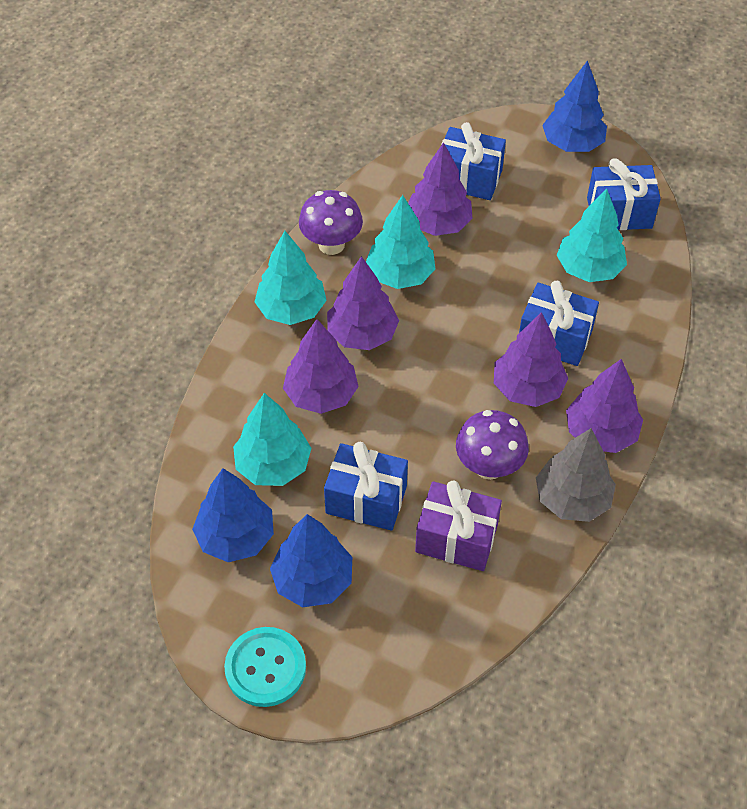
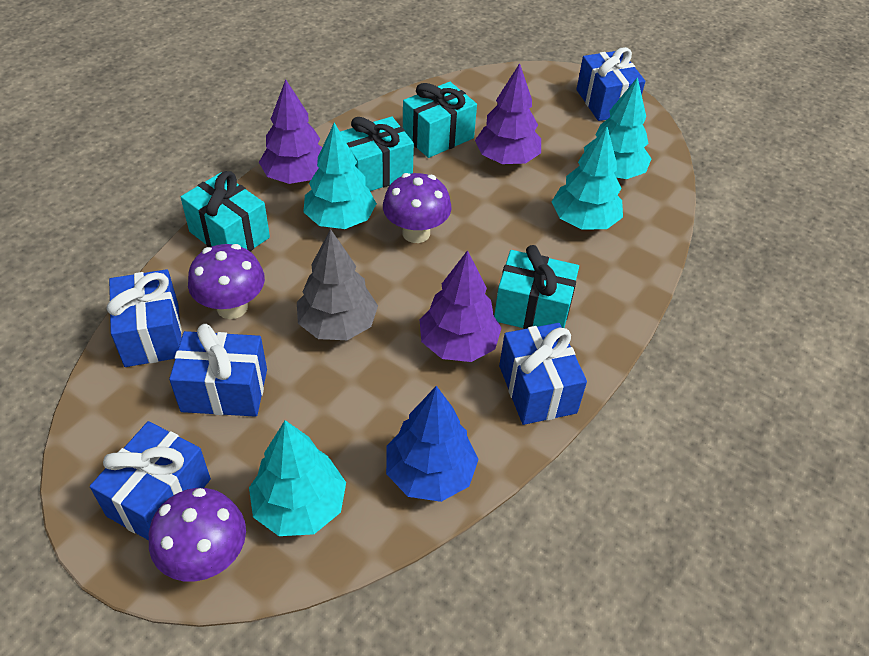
blue gift: [324,442,408,531] [442,122,506,200] [519,281,599,366] [587,158,661,230] = 4 -> [90,421,211,540] [107,269,182,367] [169,324,267,417] [499,323,587,425] [576,47,645,121] = 5
blue tree: [192,468,274,562] [270,514,352,607] [542,60,607,152] = 3 -> [386,386,479,502] = 1
purple gift: [415,480,502,571] = 1 -> none = 0
purple mushroom: [299,190,363,255] [456,410,529,480] = 2 -> [149,488,246,582] [188,244,265,319] [383,173,451,243] = 3
purple tree: [283,319,359,414] [327,256,399,350] [408,142,473,236] [494,312,568,407] [566,359,643,453] = 5 -> [259,79,322,184] [420,250,502,362] [475,63,541,164] = 3
turquoise button: [224,627,306,707] = 1 -> none = 0
turquoise gift: none = 0 -> [181,171,270,251] [340,117,414,191] [403,82,477,158] [494,245,579,329] = 4

